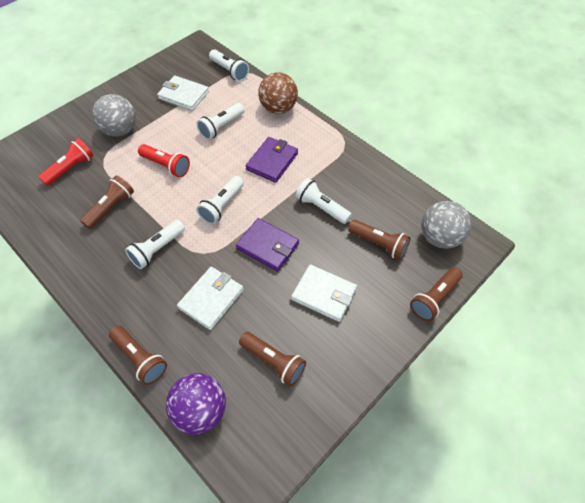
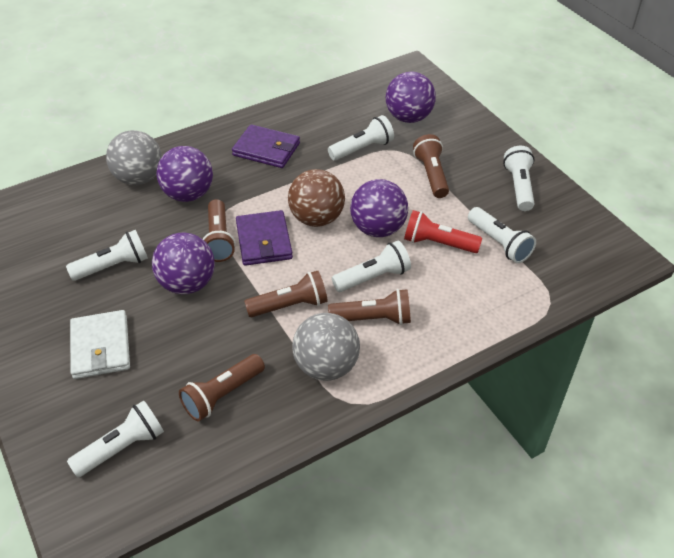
purple ball: [166,373,226,435] = 1 -> [152,233,215,294] [157,146,213,202] [350,179,408,237] [386,72,436,123] = 4
red flashlight: [38,138,94,186] [138,144,190,177] = 2 -> [404,210,482,253] = 1
white flashlight: [125,220,185,269] [196,103,244,140] [196,176,244,224] [209,49,249,81] [295,178,352,224] = 5 -> [66,230,148,281] [67,400,164,477] [328,115,394,161] [332,241,411,292] [468,207,536,263] [503,146,535,211] = 6
white wallet: [157,75,209,111] [177,267,244,330] [291,264,357,322] = 3 -> [70,310,130,379] = 1

